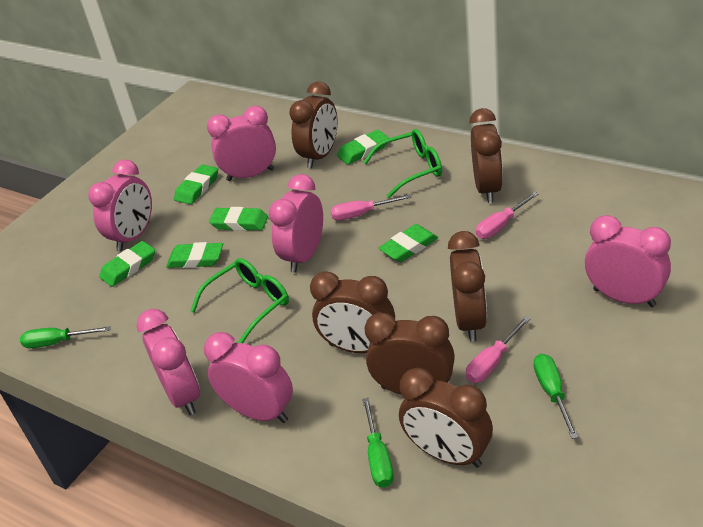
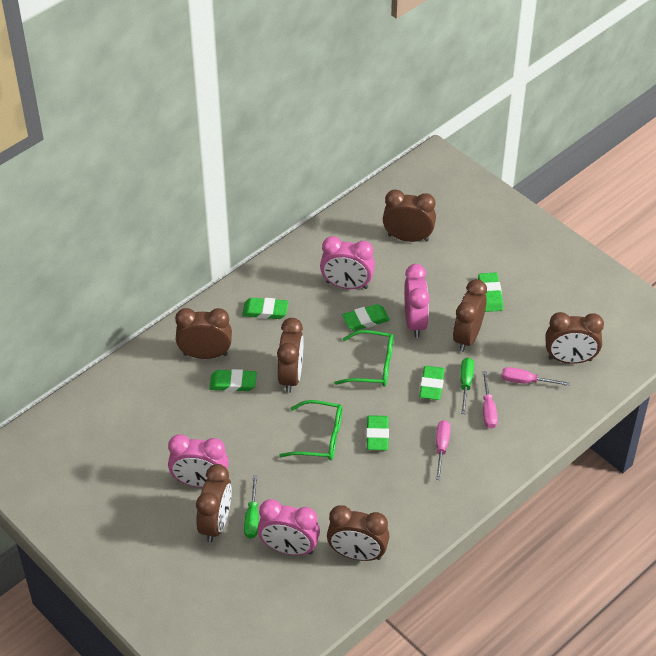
brown clock: [289,81,337,168] [310,271,395,353] [365,312,455,395] [399,368,493,468] [448,231,487,342] [469,108,503,203] = 6 -> [175,308,232,359] [196,464,232,543] [277,318,304,393] [327,505,389,561] [383,189,436,242] [453,279,487,352] [545,312,604,364] = 7
green screwdriver: [20,326,111,348] [362,398,394,488] [534,354,578,439] = 3 -> [244,475,259,539] [460,358,474,414] = 2
pink clock: [88,160,152,251] [136,309,200,415] [204,332,293,423] [207,106,276,181] [269,174,323,273] [585,215,671,307] = 6 -> [168,434,229,488] [257,499,320,555] [320,236,375,289] [404,264,430,338] = 4

